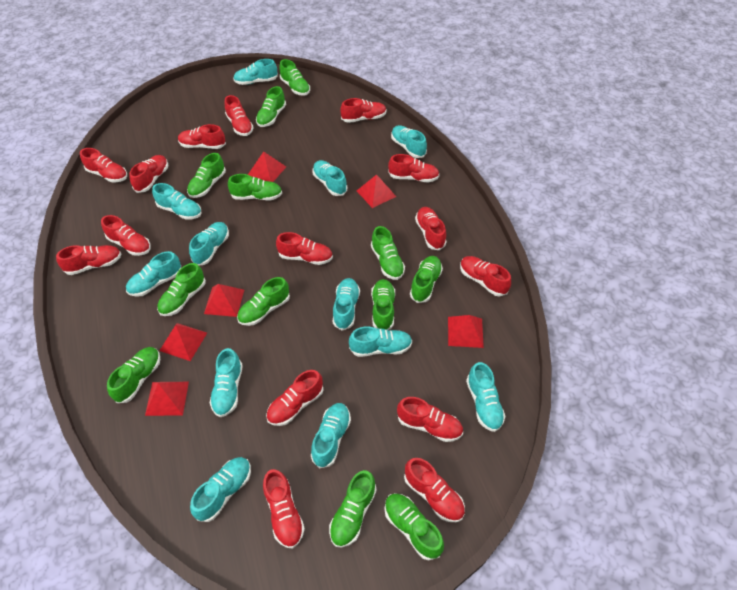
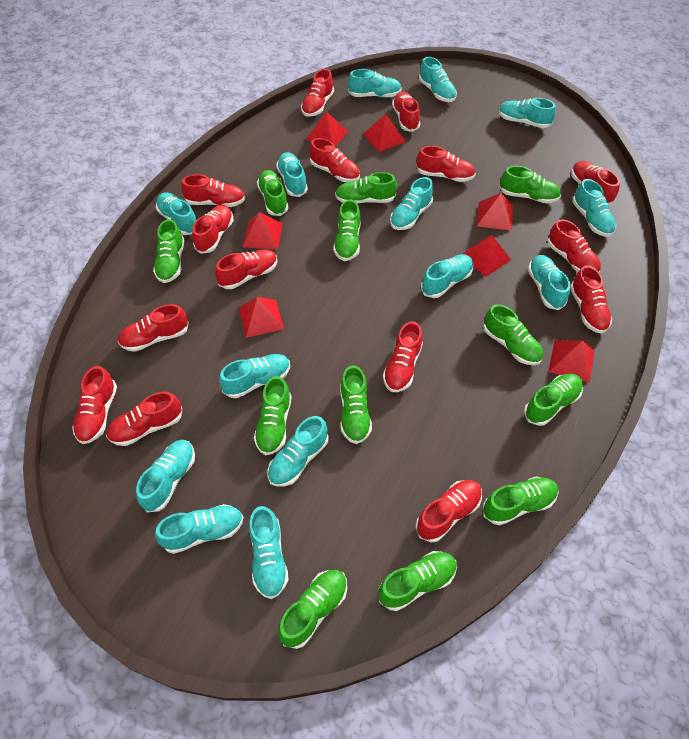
red pyramid: [145,382,189,416] [159,323,207,361] [204,284,244,317] [248,152,286,182] [357,174,397,208] [448,315,484,348] = 6 -> [239,297,284,338] [243,212,283,249] [306,111,348,147] [363,114,406,152] [463,235,511,277] [477,193,513,231] [549,340,595,383] = 7
turquoise shoe: [126,251,181,297] [152,183,202,220] [189,222,229,266] [190,457,251,522] [210,348,243,417] [233,59,278,85] [311,403,351,468] [312,160,347,196] [333,278,360,331] [349,326,412,357] [391,125,427,158] [466,362,505,432] = 12 -> [136,440,195,512] [155,504,244,554] [156,193,196,235] [219,354,290,398] [249,506,289,599] [268,416,329,487] [276,152,308,197] [348,69,402,98] [390,177,433,230] [419,57,457,102] [421,254,473,298] [498,98,556,128] [528,255,570,310] [572,179,616,237] = 14

